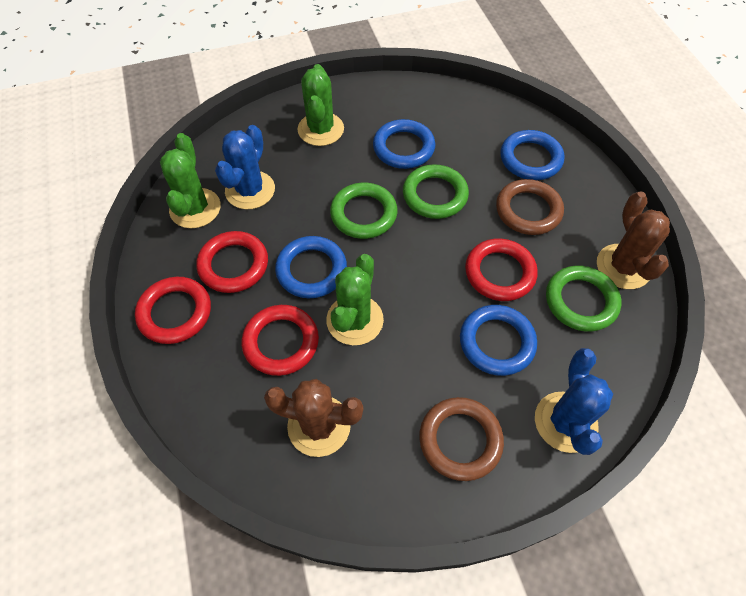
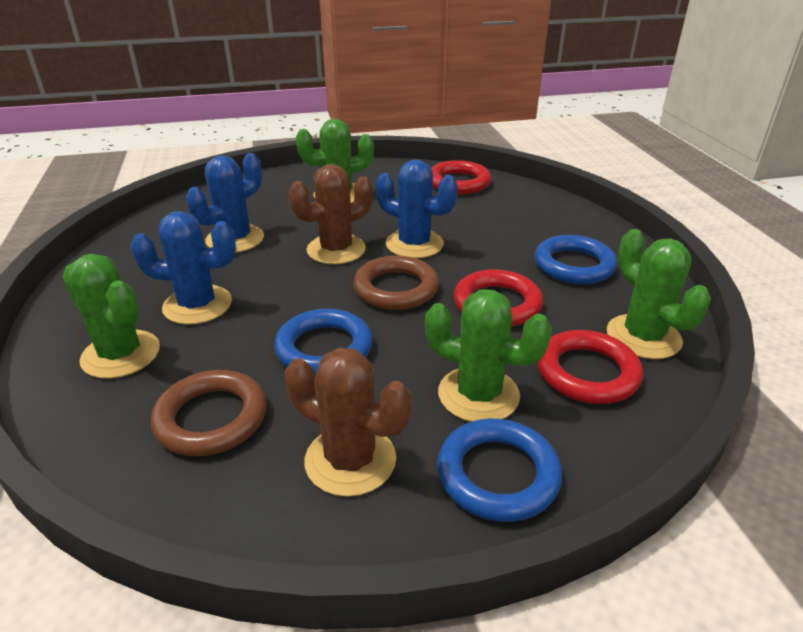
blue cactus: [215,125,275,209] [535,348,613,455] = 2 -> [131,211,236,325] [186,153,264,253] [376,160,458,258] = 3
blue ring: [275,236,347,298] [373,119,435,169] [460,305,537,376] [500,130,565,180] = 4 -> [274,309,373,376] [437,419,562,522] [534,235,617,284] = 3
green cactus: [160,133,221,228] [297,64,344,146] [326,254,384,345] = 3 -> [63,254,160,379] [296,119,374,203] [425,290,552,422] [607,229,711,359] = 4
green ring: [330,183,398,239] [403,164,469,219] [546,266,621,332] = 3 -> none = 0
red ring: [135,277,211,344] [196,231,268,293] [241,305,319,376] [465,238,538,301] = 4 -> [431,160,491,194] [454,269,543,326] [538,330,643,404] = 3

